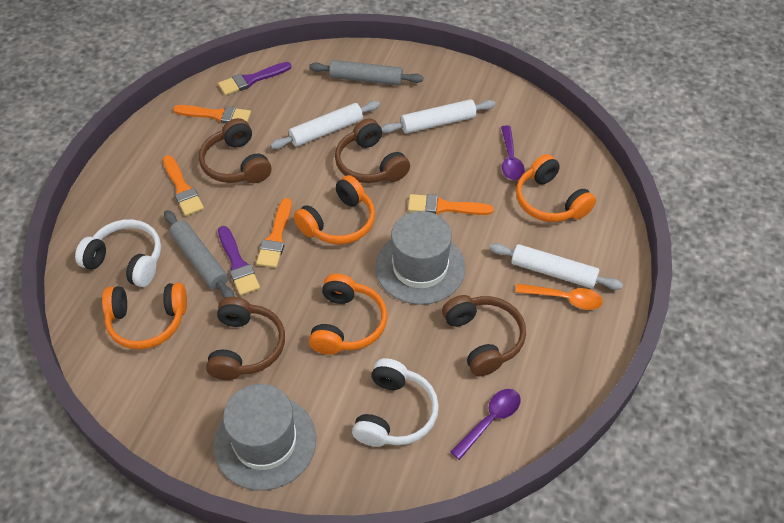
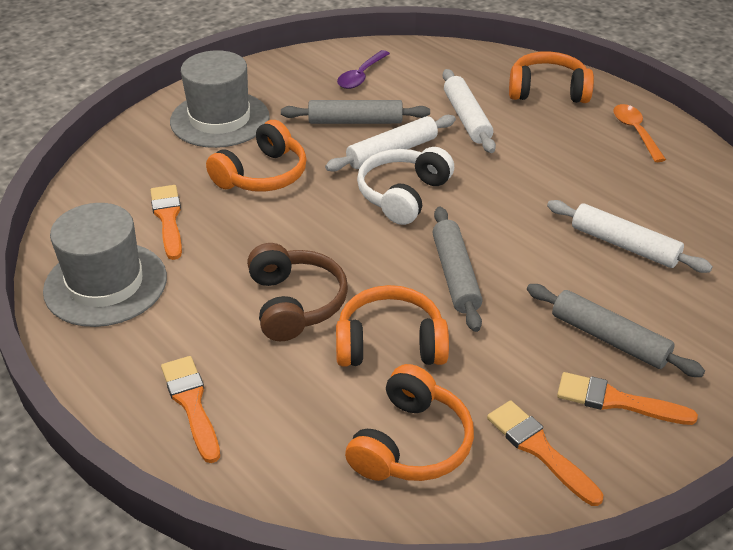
brown headphones: [199,118,271,183] [206,297,285,380] [335,118,410,183] [442,295,526,376] = 4 -> [247,243,348,341] = 1
grey rolling pin: [164,210,234,298] [309,60,423,86] = 2 -> [281,100,430,124] [433,207,483,332] [527,284,705,377] = 3
purple brush: [218,62,291,96] [218,226,260,296] = 2 -> none = 0
purple spoon: [450,389,521,460] [501,126,525,180] = 2 -> [337,50,390,89] = 1
white headphones: [75,219,161,287] [352,358,439,447] = 2 -> [357,147,454,225] = 1

